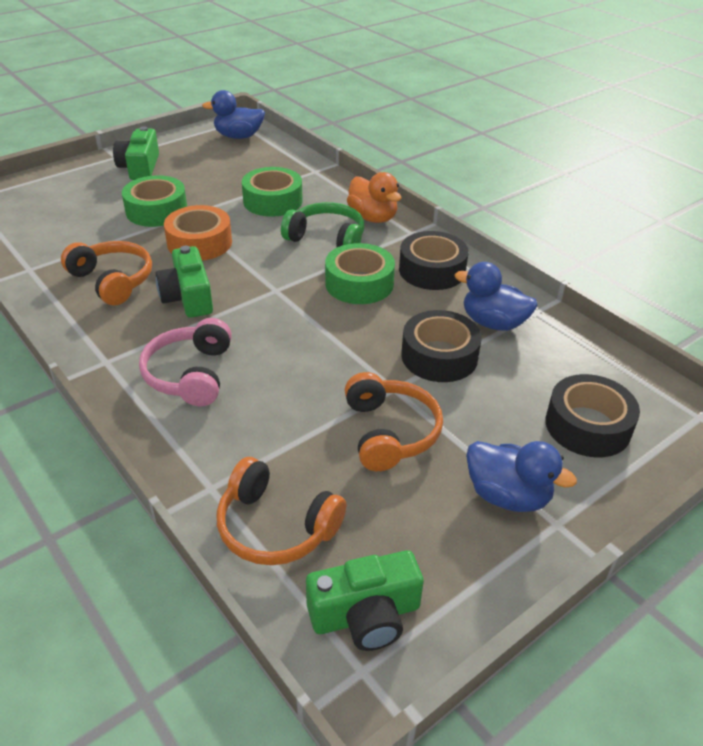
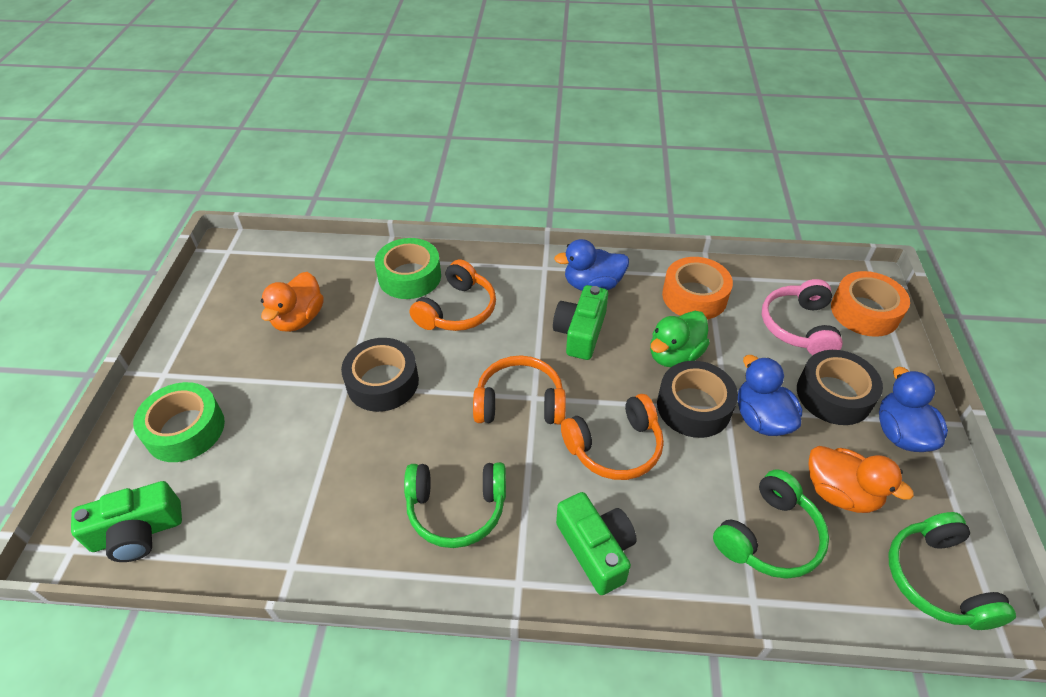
green duck: none = 0 -> [650,311,710,367] = 1
green headphones: [281,202,364,247] = 1 -> [404,462,506,548] [713,469,829,579] [888,512,1016,630] = 3
green tape: [122,175,187,227] [242,167,303,217] [325,243,395,304] = 3 -> [133,382,225,462] [375,238,441,299] = 2
orange duck: [347,172,402,223] = 1 -> [261,272,324,332] [808,446,914,513] = 2
orange tape: [164,205,232,261] = 1 -> [662,257,733,319] [831,271,910,337] = 2

